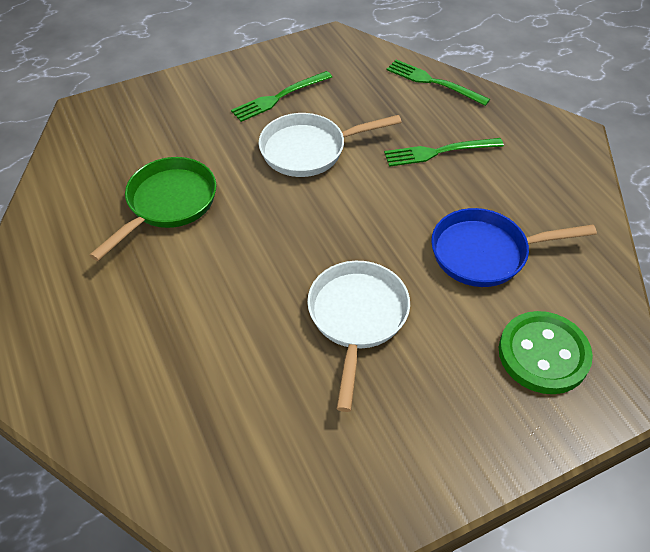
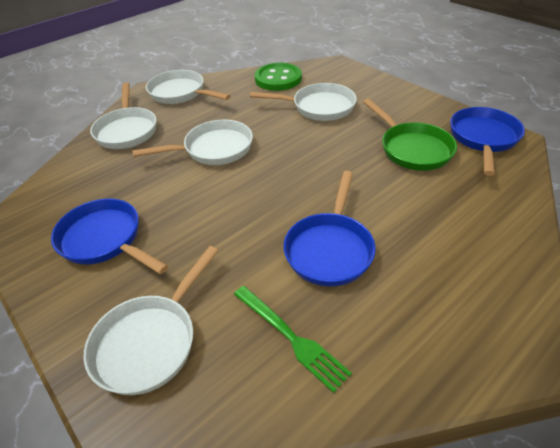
blue pan: [431,208,597,287] = 1 -> [51,199,168,274] [284,171,376,286] [450,107,525,176] = 3
green fork: [231,71,332,122] [384,138,504,167] [387,60,490,106] = 3 -> [234,286,352,393] = 1
white pan: [259,113,401,177] [307,261,410,412] = 2 -> [83,246,218,395] [90,82,157,149] [132,120,253,165] [146,70,231,104] [250,83,357,121] = 5

